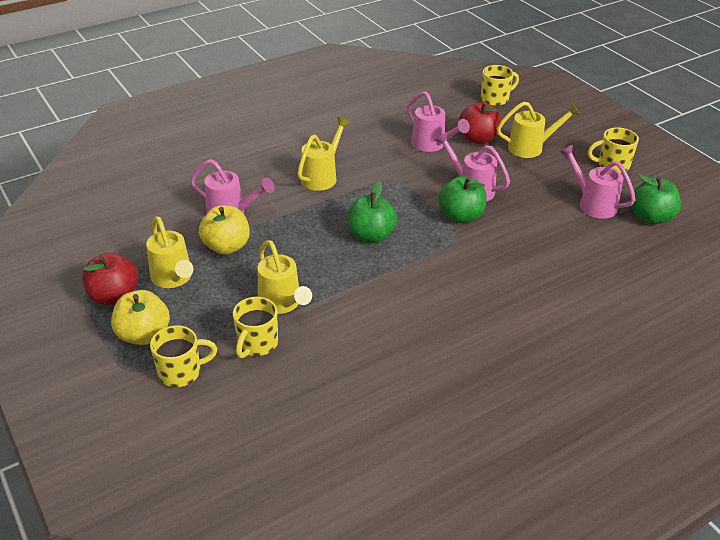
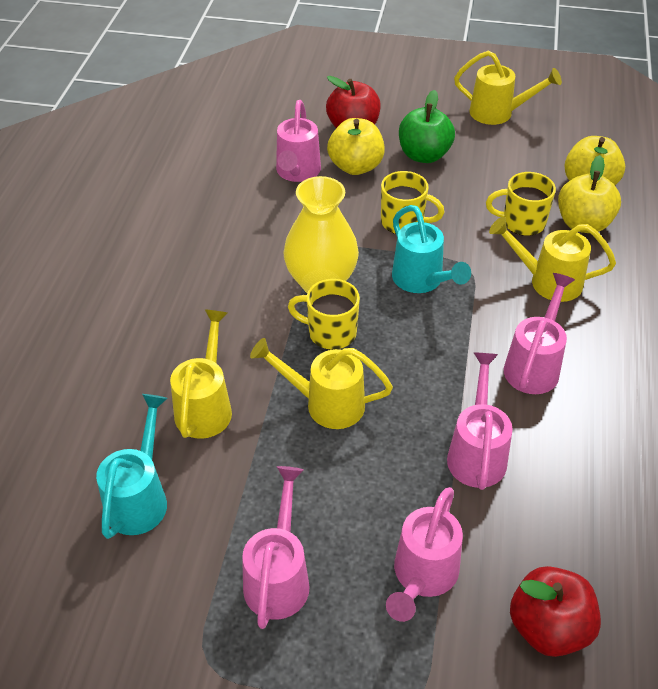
green apple: [348,181,397,243] [439,176,487,223] [631,174,681,224] = 3 -> [399,90,455,163] = 1
pink watering can: [190,159,275,214] [407,91,470,152] [435,132,510,202] [560,144,636,219] = 4 -> [242,466,310,629] [276,100,321,182] [386,487,463,622] [447,352,513,490] [504,273,575,394] = 5
turquoise watering can: none = 0 -> [96,394,167,539] [392,205,471,293] = 2
yellow apple: [111,290,170,345] [199,205,250,255] = 2 -> [327,118,385,175] [558,155,621,233] [565,136,625,185] = 3
yellow mug: [150,325,217,388] [233,297,278,358] [481,65,519,106] [588,127,639,173] = 4 -> [288,279,360,350] [381,171,444,234] [486,172,556,236] = 3
yellow vase: none = 0 -> [283,176,359,293] = 1

